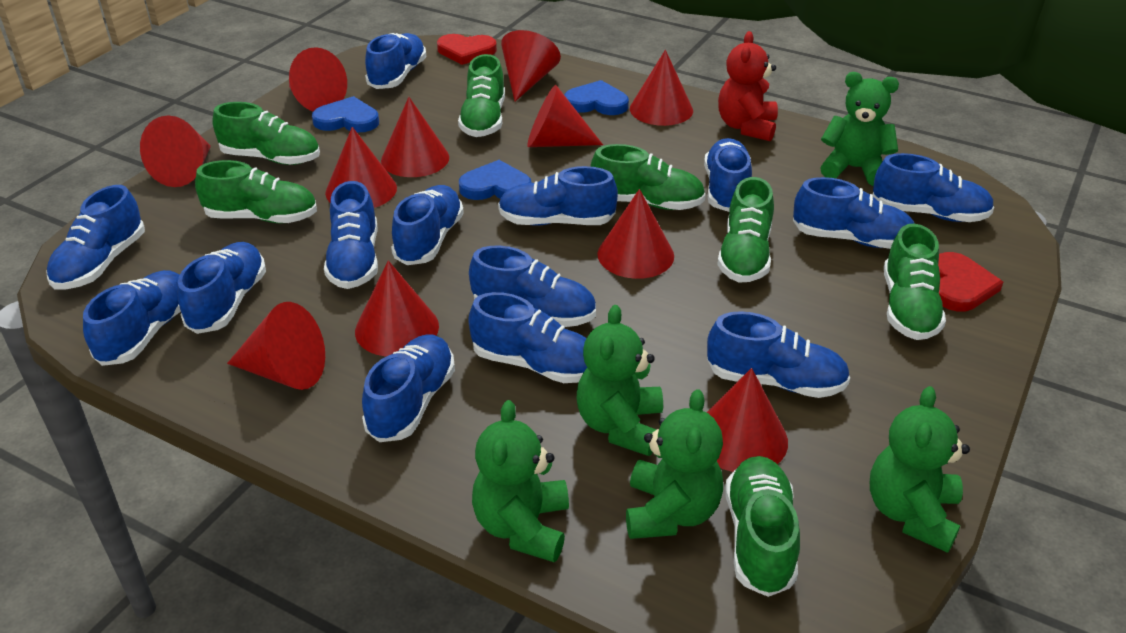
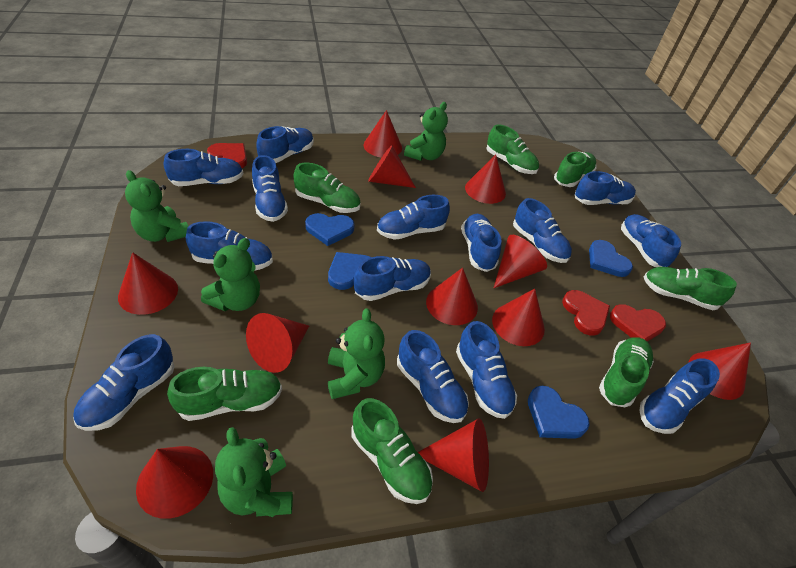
blue heart: [312,96,379,133] [459,160,532,200] [564,80,629,115] = 3 -> [305,213,355,246] [328,252,371,290] [528,386,590,439] [589,240,633,277] = 4
red heart: [437,34,497,65] [938,252,1003,312] = 2 -> [207,143,247,168] [562,290,610,336] [610,304,666,341] = 3
red teddy bear: [718,31,778,141] = 1 -> none = 0

